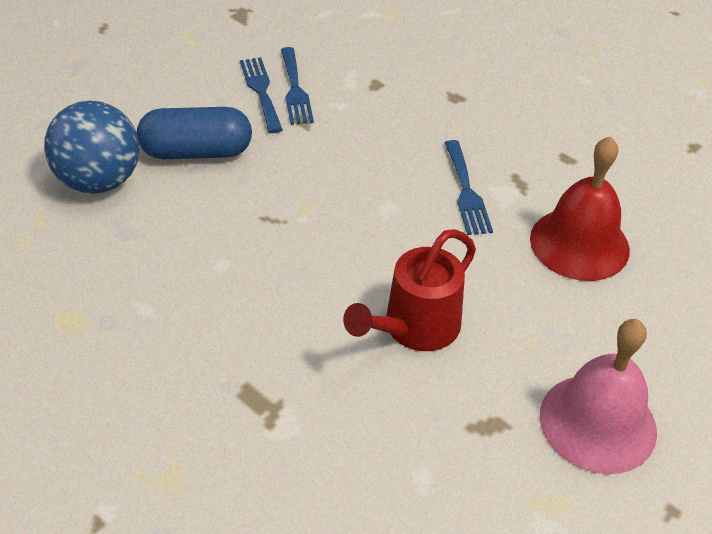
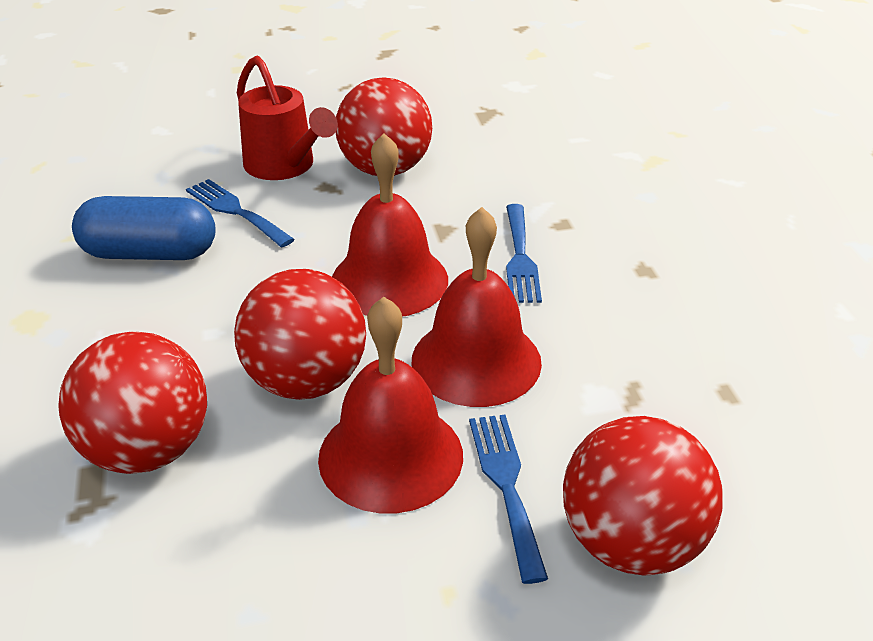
blue ball: [44,101,140,194] = 1 -> none = 0
pink bell: [540,319,657,474] = 1 -> none = 0
red ball: none = 0 -> [58,331,207,474] [234,269,366,400] [336,77,432,176] [563,416,723,575] = 4
red bell: [530,136,630,281] = 1 -> [318,297,463,513] [332,133,448,317] [412,207,542,407] = 3

